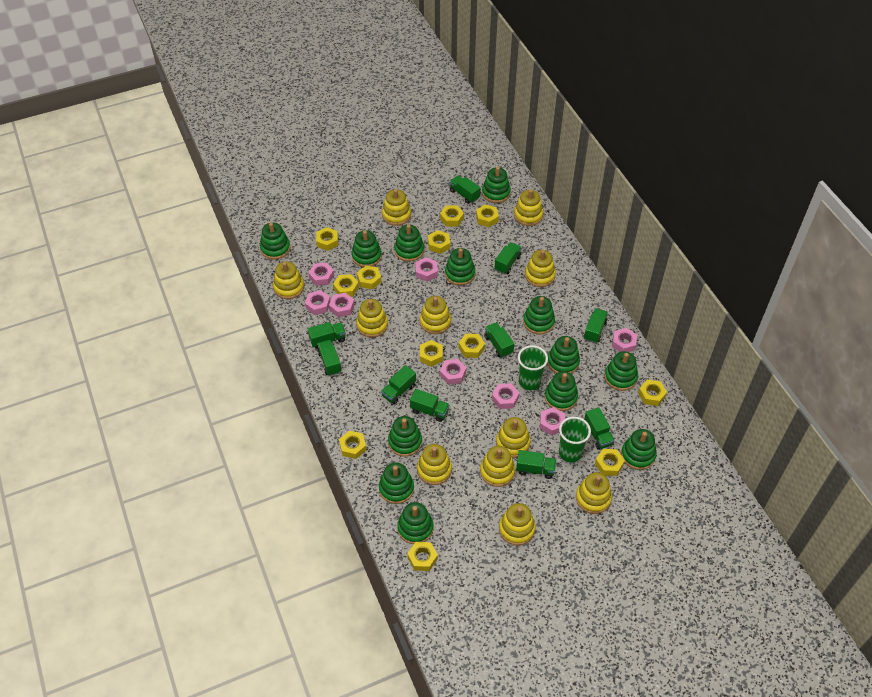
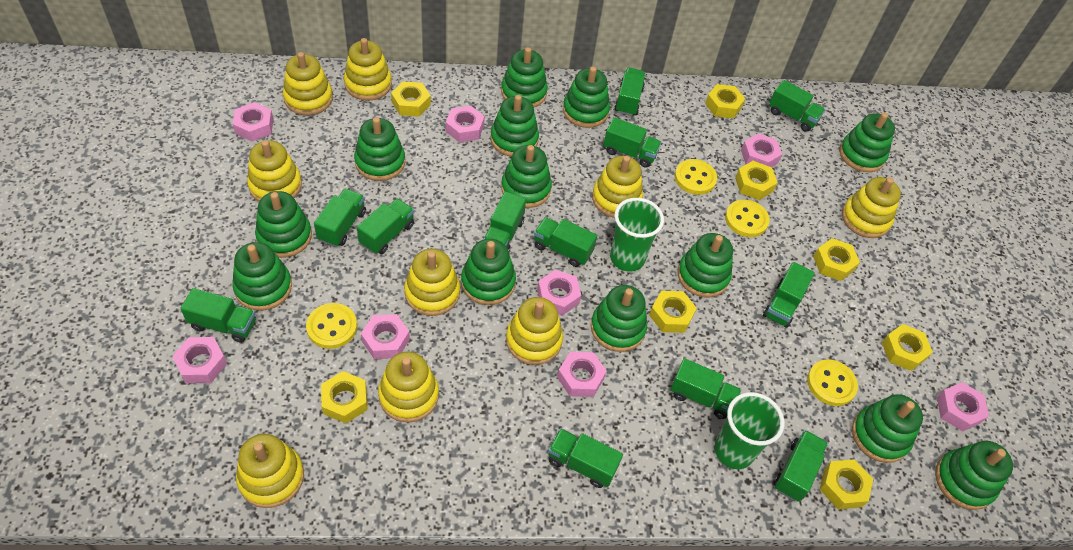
green truck: [308,322,346,349] [317,340,342,376] [381,365,416,404] [410,389,449,422] [450,175,481,204] [484,322,514,357] [495,242,521,274] [516,450,556,479] [584,308,608,343] [584,407,615,450] = 10 -> [180,288,256,343] [314,189,366,247] [357,198,414,254] [484,191,526,252] [534,217,597,267] [548,428,623,488] [604,117,662,168] [614,68,645,116] [670,358,741,419] [763,262,815,328] [769,80,825,132] [774,430,828,502] = 12
yellow button: none = 0 -> [306,303,357,349] [674,159,717,195] [725,200,769,237] [807,359,858,406] = 4
yellow nut: [316,227,338,251] [333,274,359,297] [339,430,366,459] [357,266,381,289] [407,542,438,571] [420,340,443,367] [428,230,450,254] [440,205,464,227] [459,334,485,358] [476,204,499,227] [595,449,625,476] [638,380,667,406] = 12 -> [321,371,368,423] [391,81,431,117] [649,291,697,333] [705,84,745,118] [735,161,777,200] [813,238,860,281] [819,459,873,510] [882,324,933,371] = 8
yellow stacking toy: [273,261,304,299] [356,299,388,337] [382,189,411,226] [417,444,452,485] [420,296,451,334] [480,446,515,487] [496,417,530,458] [499,503,535,545] [514,189,543,226] [525,250,556,287] [576,472,612,514] = 11 -> [236,434,304,508] [247,140,302,202] [283,52,333,115] [344,38,392,101] [378,352,439,422] [404,249,460,316] [506,297,563,365] [592,156,643,218] [842,177,901,238] = 9

